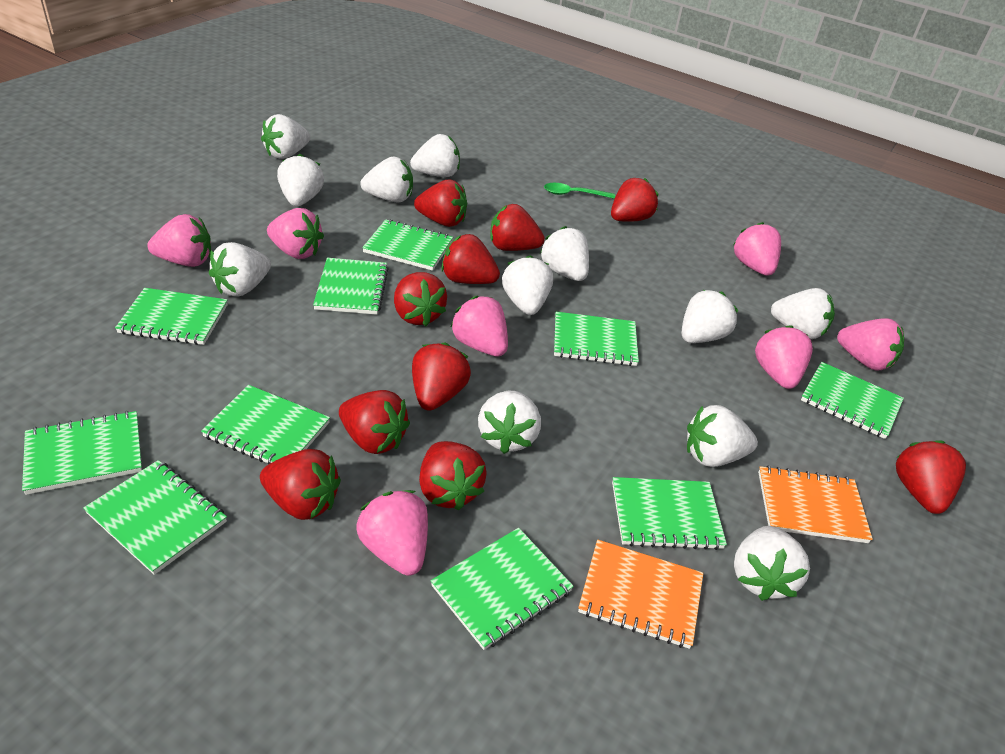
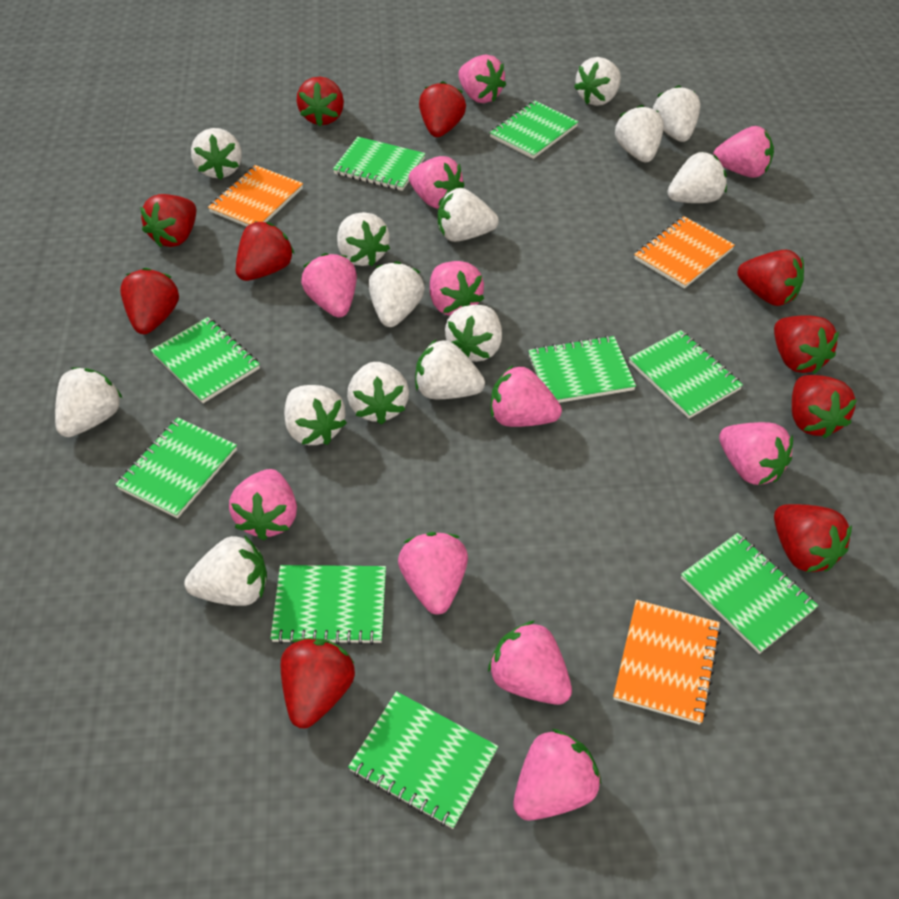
green notebook: [22,411,142,495] [83,460,227,575] [115,288,228,345] [201,385,330,464] [313,258,389,315] [362,219,453,271] [431,528,574,650] [554,312,639,366] [612,477,727,550] [801,362,904,439] = 10 -> [115,417,237,518] [151,317,260,403] [270,565,386,645] [333,137,426,191] [348,691,498,829] [490,100,579,159] [528,335,636,403] [629,330,743,418] [681,533,818,654] = 9
green spoon: [544,183,615,199] = 1 -> none = 0
orange notebook: [578,540,703,649] [758,466,873,543] = 2 -> [208,165,303,226] [613,600,721,725] [634,216,735,289] = 3
pink strawberry: [147,214,211,267] [267,208,324,259] [357,490,428,576] [451,296,508,356] [733,222,781,276] [755,325,813,389] [837,318,904,371] = 7 -> [229,469,297,540] [301,253,357,317] [398,532,468,614] [409,156,464,209] [430,261,484,316] [458,54,506,103] [488,620,572,705] [491,365,562,427] [513,729,601,821] [713,126,774,178] [719,422,793,485] = 11
white strawberry: [209,242,271,296] [261,114,310,159] [277,154,324,206] [360,157,413,202] [410,134,460,177] [478,391,541,454] [502,255,553,315] [540,226,589,281] [682,290,738,343] [687,405,758,467] [734,526,810,601] [771,288,835,339] = 12 -> [55,367,122,437] [184,535,267,606] [191,128,242,180] [284,385,347,445] [337,212,390,266] [347,362,409,424] [369,261,425,327] [415,339,485,399] [438,188,499,242] [445,305,502,362] [574,57,621,106] [615,105,664,162] [653,85,700,142] [667,152,727,203] = 14

